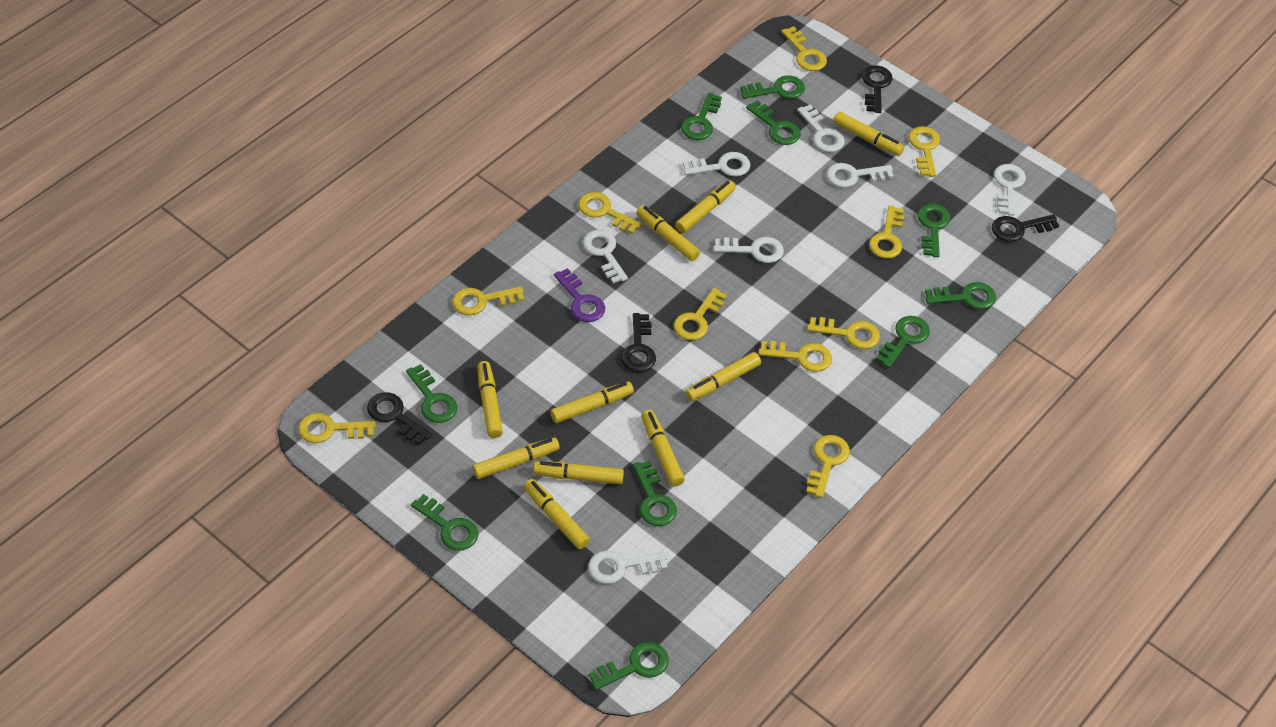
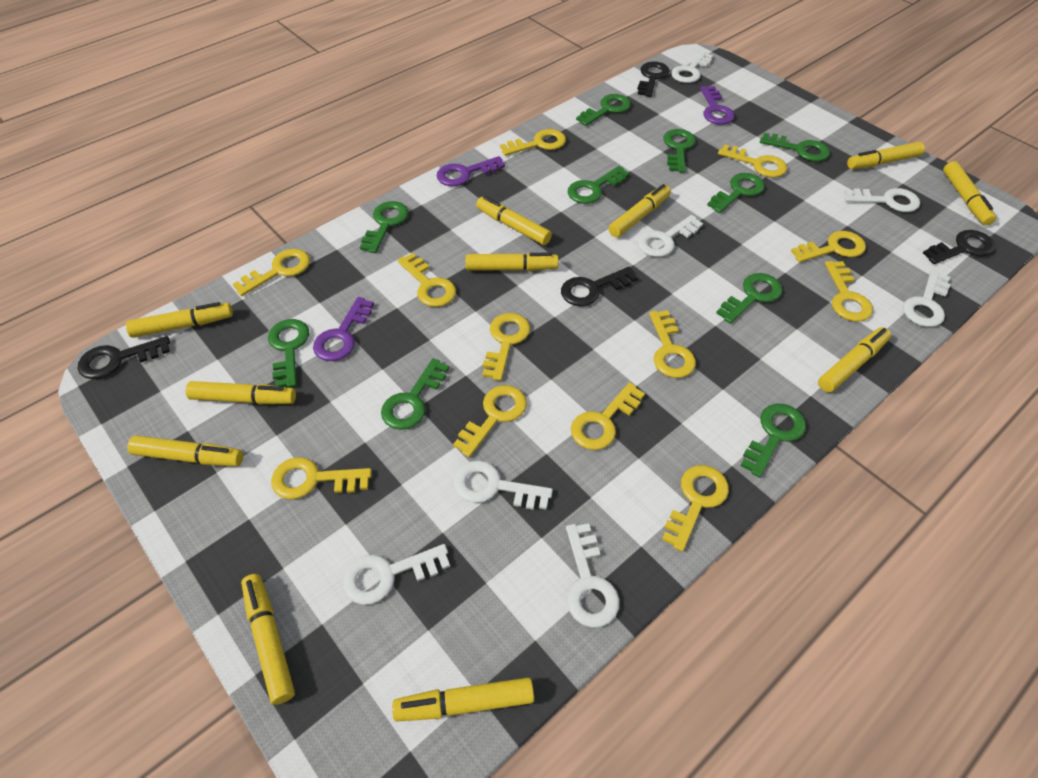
purple key: [554,268,605,322] = 1 -> [313,297,374,361] [437,156,505,186] [700,86,735,124] = 3
yellow key: [298,413,376,443] [452,286,524,315] [578,192,642,234] [673,288,727,340] [759,341,832,372] [781,27,827,71] [806,435,850,498] [807,317,880,349] [869,205,904,259] [908,126,940,177] = 10 -> [233,249,310,296] [271,457,372,499] [398,253,456,307] [453,385,527,457] [482,313,530,381] [500,129,566,156] [571,382,645,450] [649,310,696,378] [662,465,729,552] [718,144,787,178] [791,231,866,262] [825,261,873,322] = 12
yellow marker: [473,437,560,479] [477,361,503,438] [524,479,590,549] [533,461,624,484] [550,381,634,423] [636,205,700,261] [641,410,685,487] [675,180,736,233] [685,352,761,401] [833,111,904,156] = 10 -> [126,302,233,338] [127,436,243,466] [185,381,296,404] [241,574,295,705] [392,677,534,721] [465,253,558,271] [476,196,552,245] [609,184,671,238] [818,327,891,392] [847,142,925,169] [943,161,996,225] = 11

